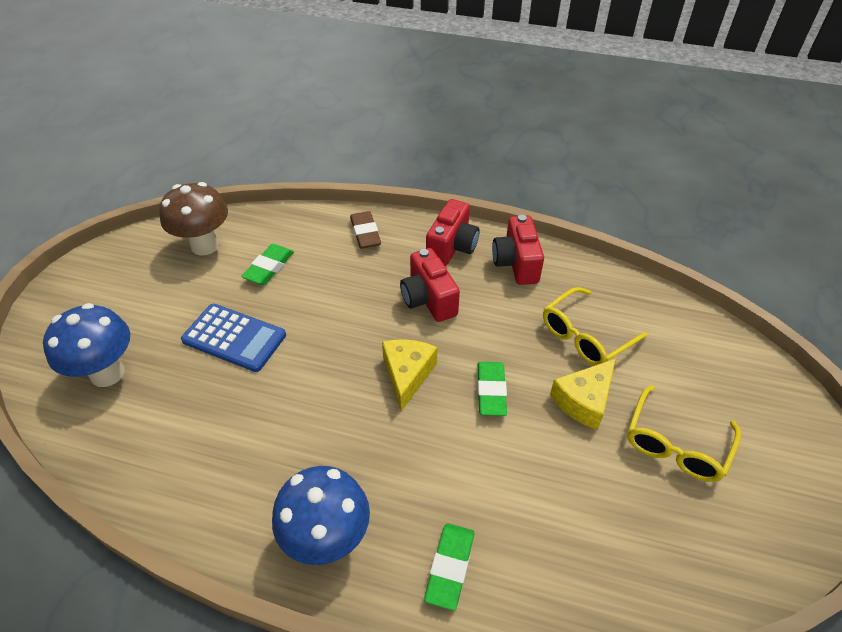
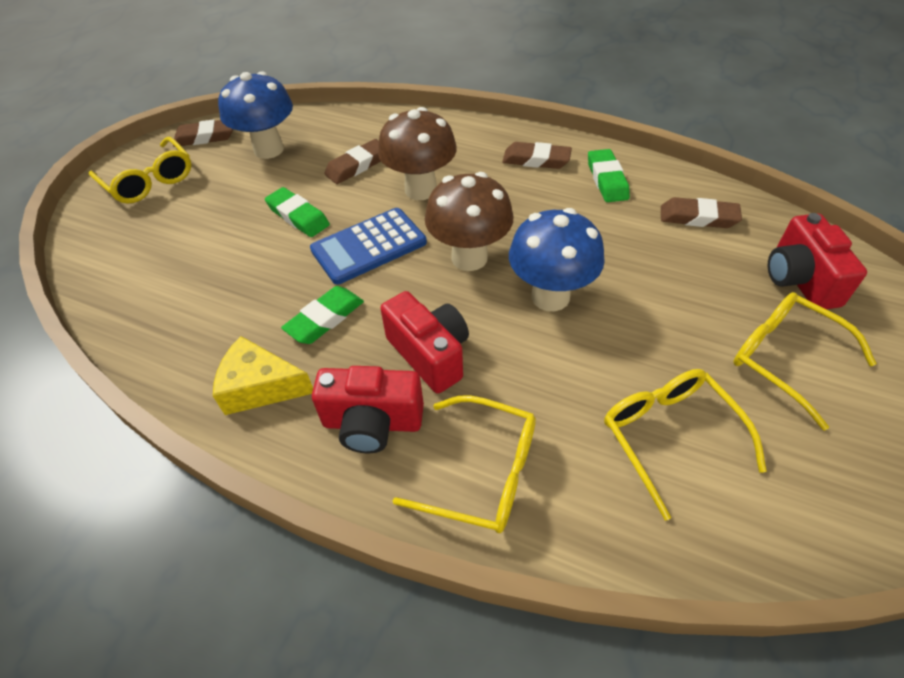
brown eraser: [350,211,381,249] = 1 -> [173,119,233,147] [324,139,381,184] [502,142,572,169] [661,197,742,228] = 4
brown mushroom: [159,182,228,255] = 1 -> [378,107,457,200] [425,172,514,271] = 2
yellow cheese: [382,339,438,412] [550,359,616,430] = 2 -> [213,336,313,415] = 1
yellow glasses: [543,287,647,366] [627,385,741,482] = 2 -> [89,137,191,203] [393,395,536,533] [604,369,767,520] [733,292,877,431] = 4

